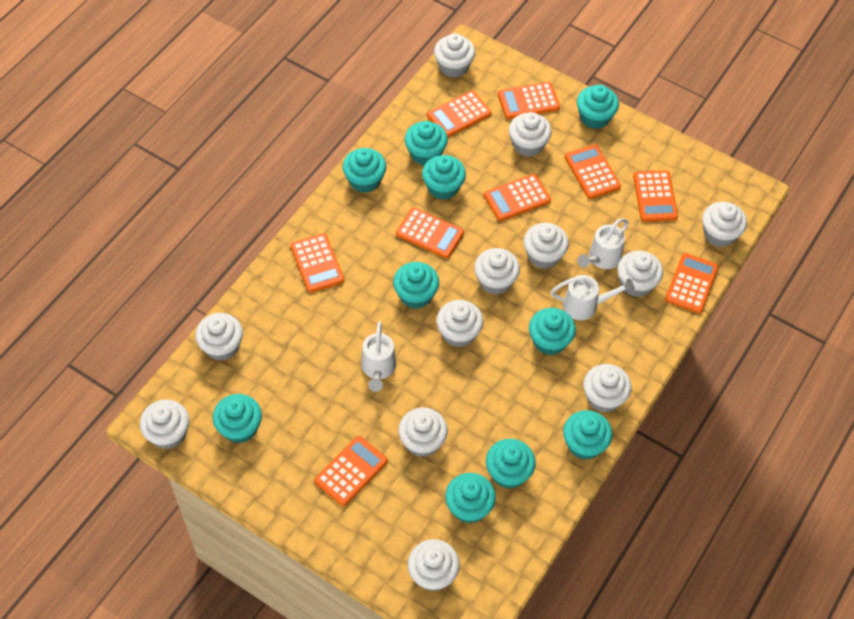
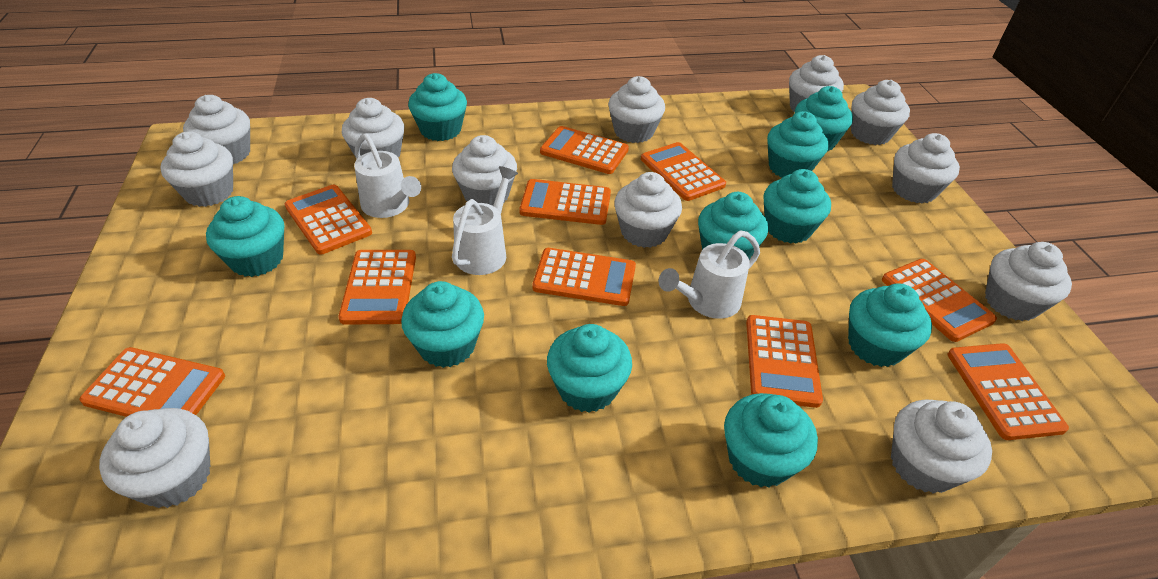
orange calculator: [290,233,344,293] [314,436,388,506] [396,207,464,259] [427,91,491,137] [484,174,551,221] [498,82,560,119] [565,144,621,199] [633,171,678,222] [665,253,719,314] = 9 -> [79,347,225,417] [285,185,372,255] [338,250,416,325] [519,179,611,225] [532,248,636,306] [540,126,629,174] [641,142,726,201] [746,315,823,408] [882,259,997,342] [948,343,1069,440] = 10

